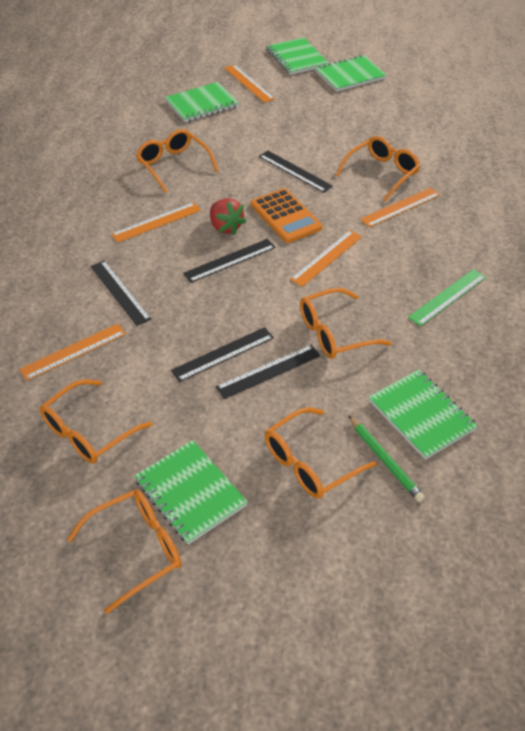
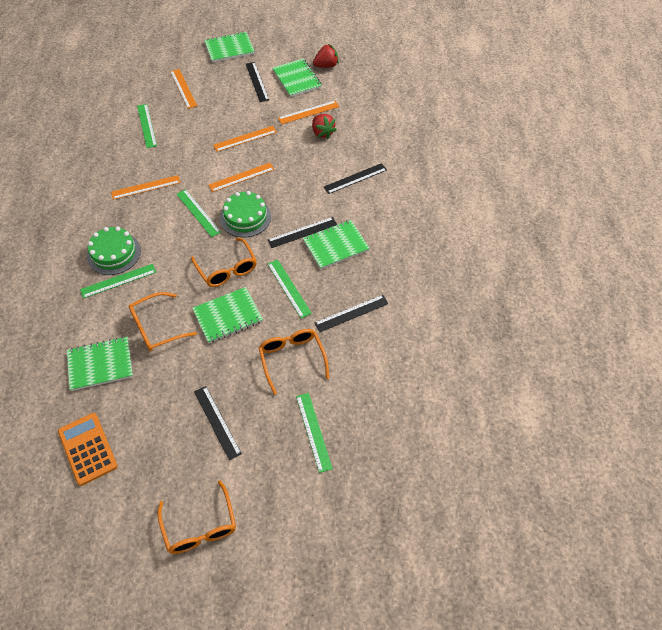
green cake: none = 0 -> [87,227,141,275] [220,191,271,237] = 2
green pencil: [349,416,425,502] = 1 -> none = 0
green ruler: [408,269,486,326] = 1 -> [80,264,156,299] [137,104,157,148] [176,189,221,237] [268,259,312,318] [296,393,333,473] = 5
orange glasses: [40,379,153,464] [67,490,182,614] [136,129,218,193] [265,407,377,499] [300,288,392,359] [336,136,420,201] = 6 -> [128,292,197,351] [157,480,236,554] [191,238,257,287] [259,329,329,395] = 4
red strawberry: [210,198,246,235] = 1 -> [312,114,337,139] [313,44,339,68] = 2

